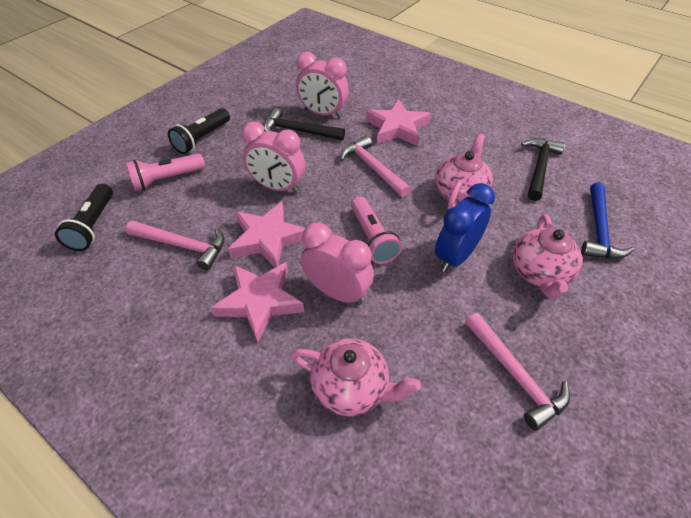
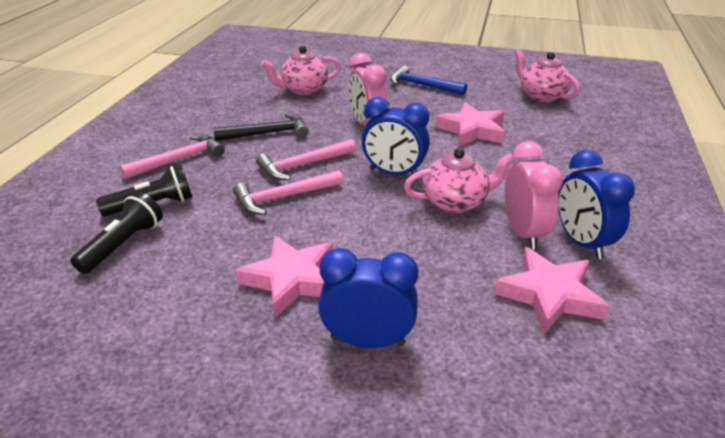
black hammer: [264,108,345,140] [521,138,565,201] = 2 -> [213,113,309,141] = 1
blue clock: [435,183,495,272] = 1 -> [318,248,418,348] [362,97,430,175] [558,150,635,259] = 3
pink clock: [242,122,305,193] [296,52,349,118] [301,222,374,305] = 3 -> [348,53,388,126] [505,141,563,249] = 2
pink flashlight: [126,153,205,191] [351,196,402,264] = 2 -> none = 0

